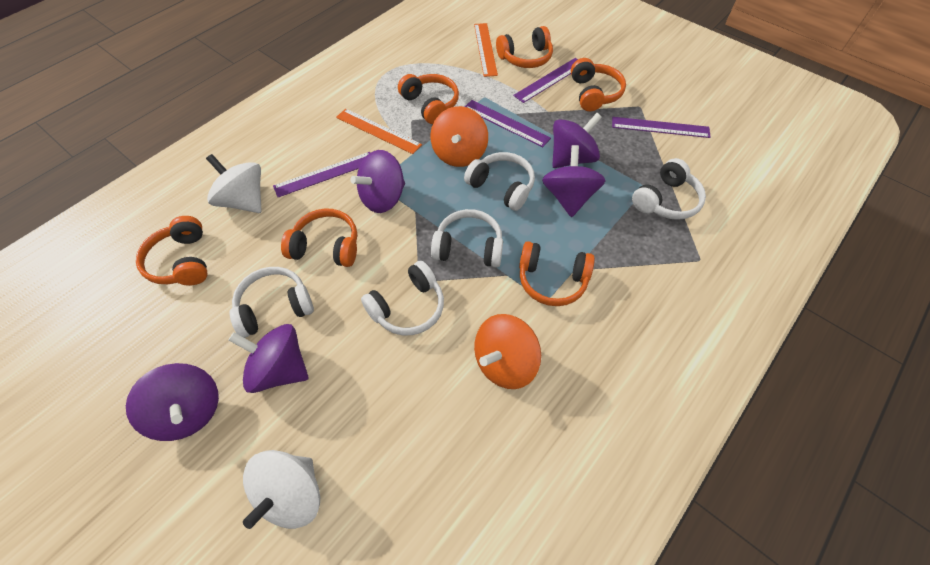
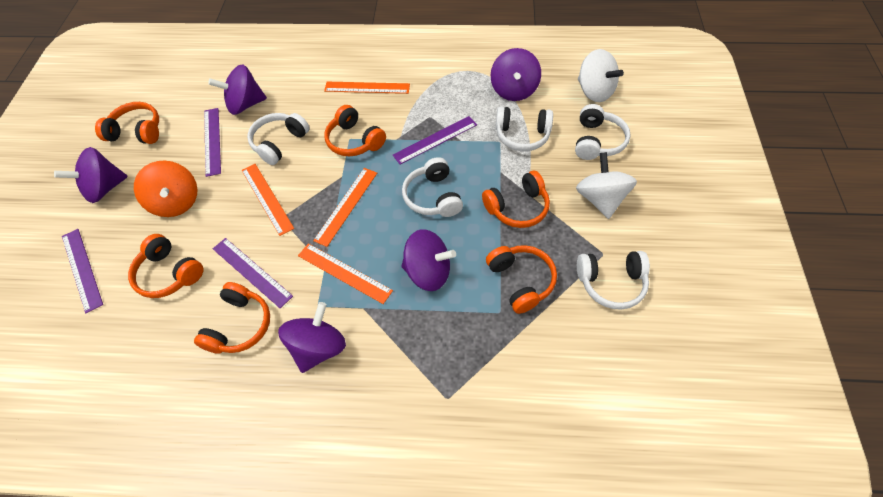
orange ruler: [336,109,422,154] [474,23,498,77] = 2 -> [242,164,294,236] [298,244,393,304] [313,168,377,247] [324,82,410,94] = 4
orange spinning top: [430,106,488,167] [474,314,541,389] = 2 -> [134,161,198,217] = 1

